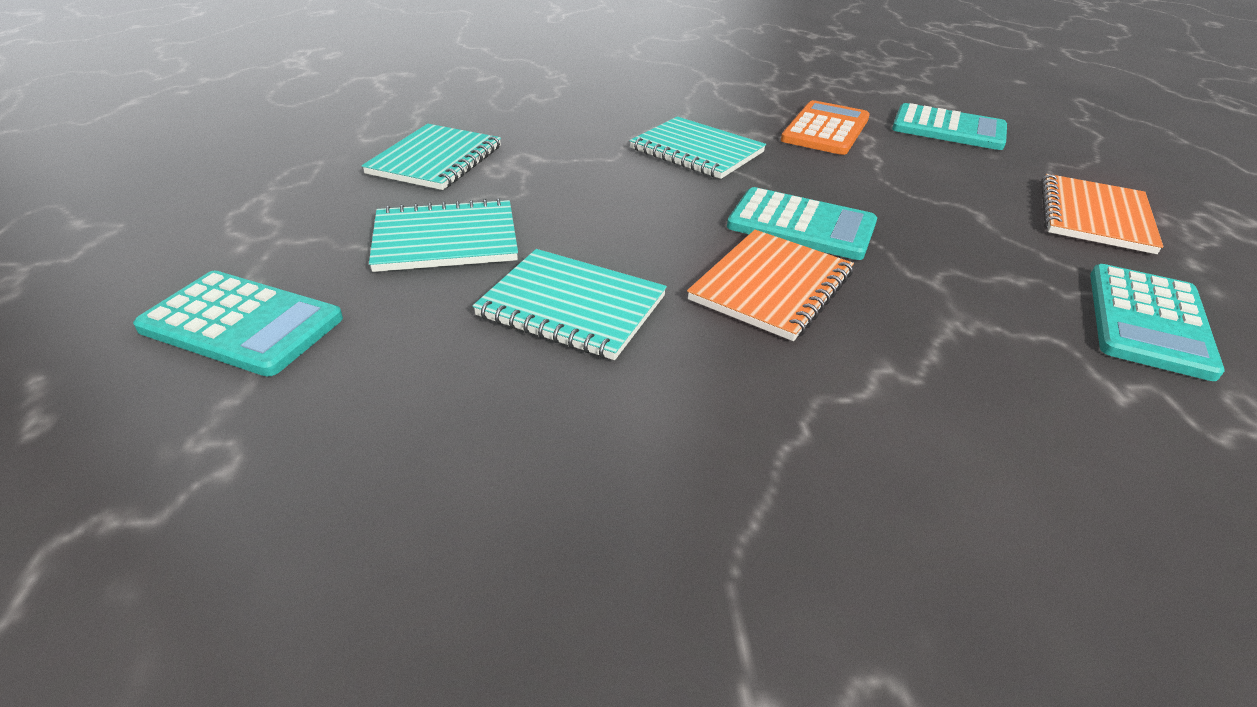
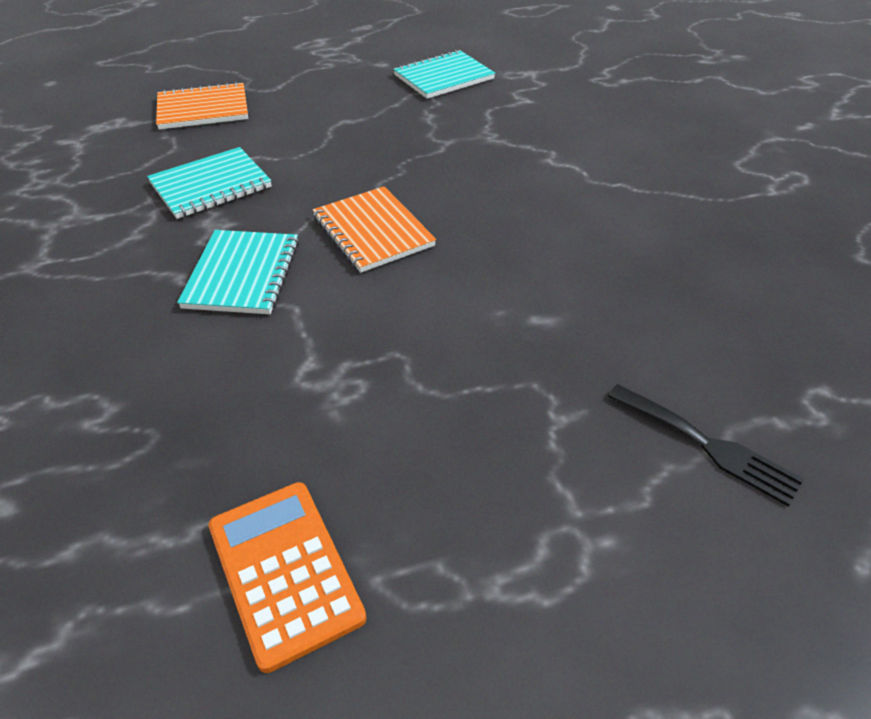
black fork: none = 0 -> [608,384,804,507] = 1
turquoise calculator: [133,271,343,377] [727,187,877,260] [892,103,1007,150] [1090,264,1225,381] = 4 -> none = 0
turquoise notebook: [362,124,501,190] [369,198,518,272] [473,249,667,360] [629,116,766,179] = 4 -> [147,147,272,219] [177,230,299,314] [393,50,495,99] = 3

